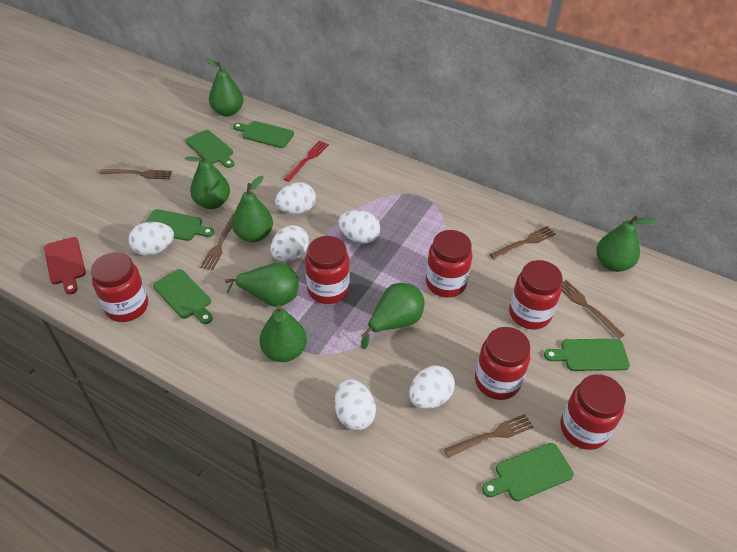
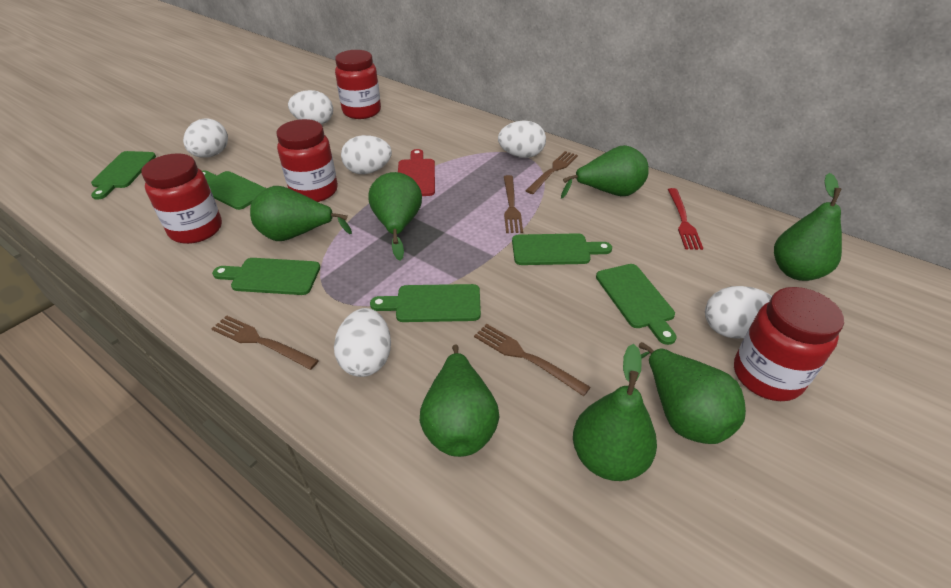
brown fork: [99,169,172,179] [200,214,234,271] [444,414,533,458] [489,226,555,260] [562,280,624,339] = 5 -> [211,315,319,370] [474,324,591,396] [504,175,523,233] [526,151,578,194] = 4
red jar: [91,252,148,322] [305,236,350,304] [426,230,472,298] [475,327,530,400] [509,260,563,329] [561,374,626,450] = 6 -> [141,153,222,244] [276,119,338,202] [335,50,381,119] [734,287,844,401] = 4

